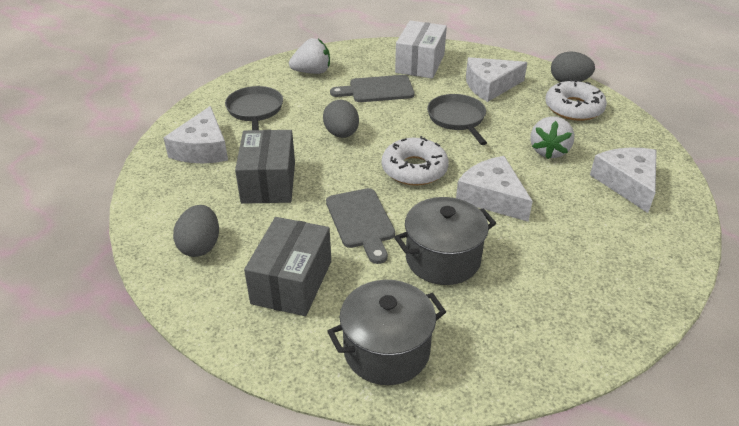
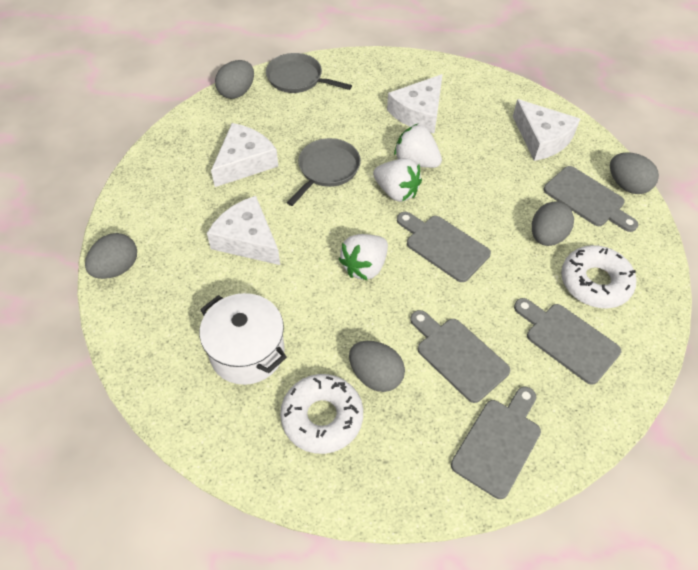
grey box: [235,130,295,204] [244,217,331,316] = 2 -> none = 0
grey cutting board: [326,188,395,264] [330,75,414,102] = 2 -> [397,212,491,282] [410,310,510,403] [451,387,541,499] [514,298,621,385] [544,166,638,232] = 5
grey egg: [173,205,219,257] [323,100,359,138] [551,52,595,82] = 3 -> [85,233,137,279] [215,60,254,99] [349,341,405,392] [532,202,574,246] [610,152,659,194] = 5
grey pot: [327,280,446,385] [394,197,496,285] = 2 -> none = 0
white box: [395,21,447,79] = 1 -> none = 0
white pot: none = 0 -> [200,293,287,385] = 1
white strawberry: [289,38,330,74] [530,116,574,159] = 2 -> [339,234,388,281] [373,158,422,202] [394,124,442,168] = 3

